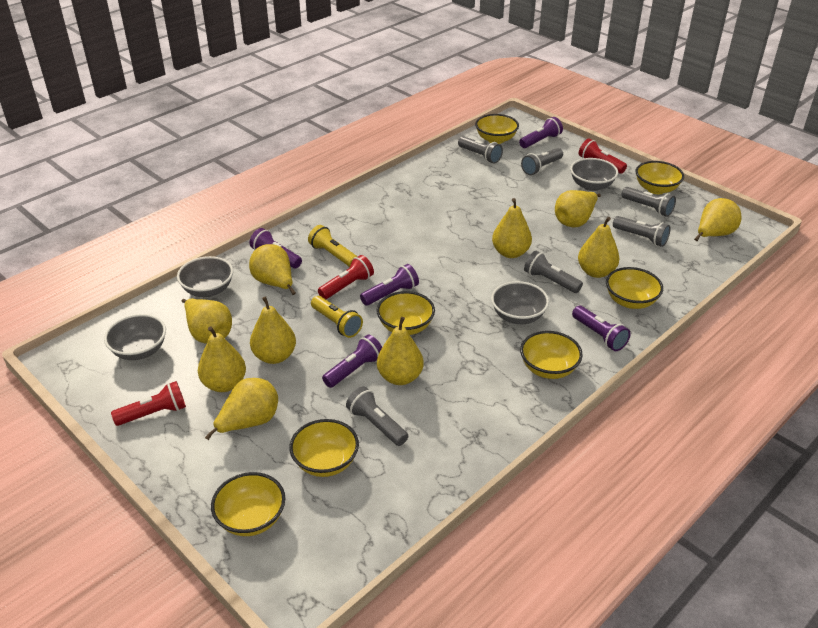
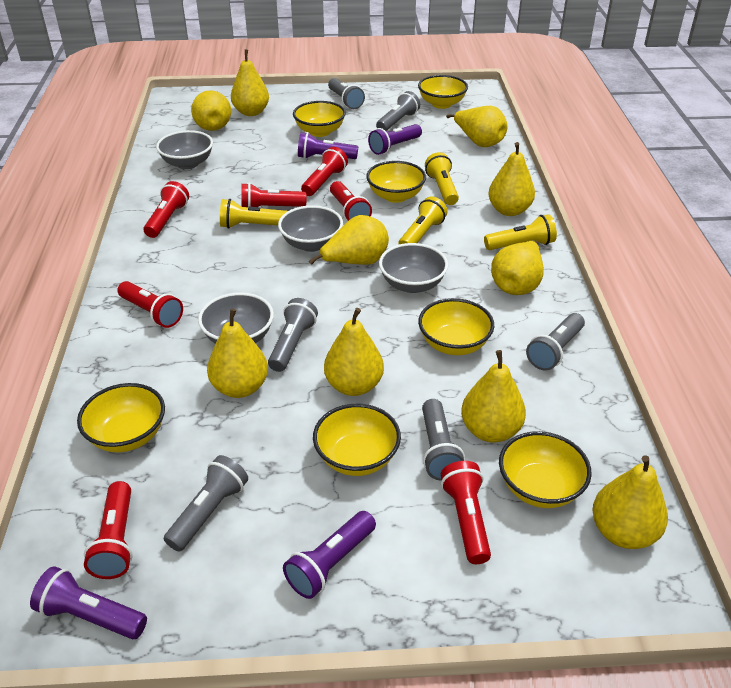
purple flashlight: [250,228,302,268] [322,334,382,388] [360,264,419,306] [519,117,563,148] [572,306,630,351] = 5 -> [30,566,147,639] [283,511,376,599] [298,132,358,159] [368,124,422,155] = 4
red flashlight: [111,381,186,426] [318,255,374,299] [579,138,627,174] = 3 -> [84,481,133,579] [117,281,183,328] [144,181,189,238] [241,183,307,207] [301,147,348,196] [330,181,372,221] [441,461,491,564] = 7
yellow flashlight: [308,225,357,267] [311,296,363,338] = 2 -> [220,199,288,229] [398,197,448,245] [425,152,459,205] [484,214,557,250] = 4

